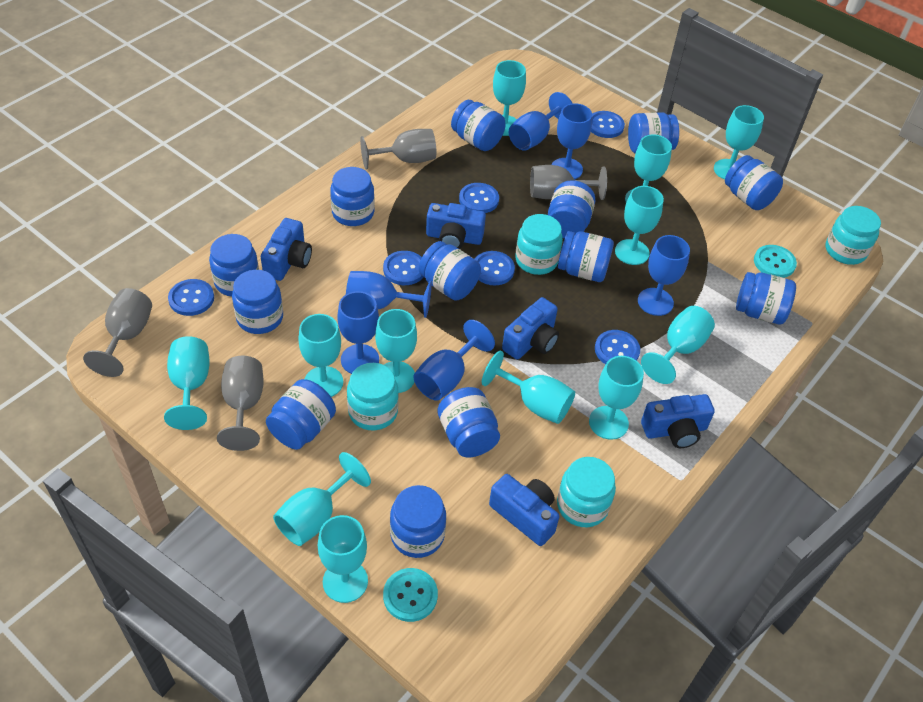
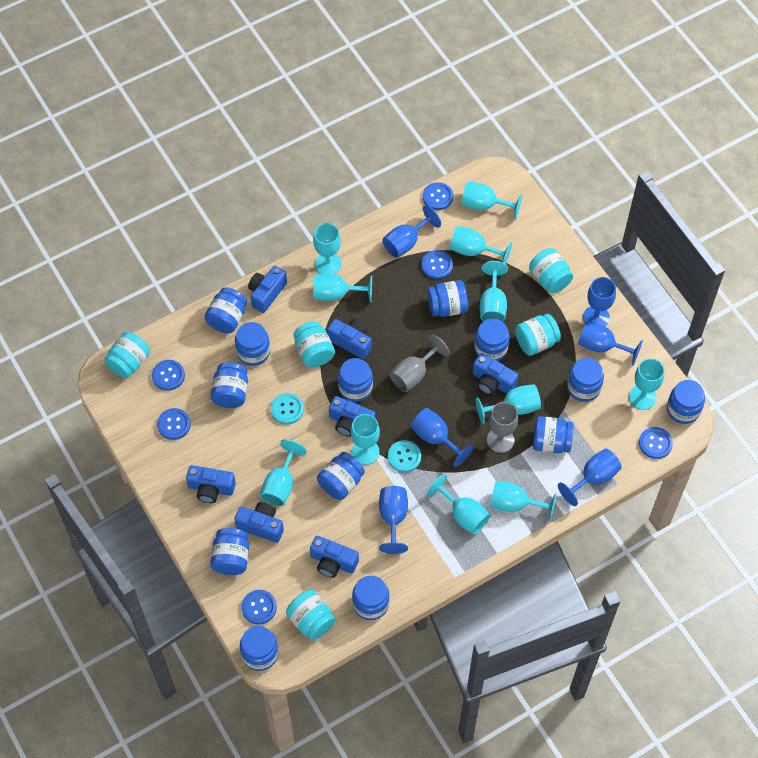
blue camera: [261,218,312,281] [426,203,486,249] [489,474,559,546] [502,297,559,360] [641,394,715,448] = 5 -> [186,465,236,503] [234,502,284,543] [248,266,287,313] [310,536,359,578] [327,319,372,359] [329,396,375,437] [472,353,518,395] = 7
grey goblet: [83,288,152,377] [217,356,264,451] [360,129,436,170] [530,165,607,200] = 4 -> [390,335,450,392] [487,402,518,453] = 2
turquoise goblet: [164,336,210,430] [273,452,371,546] [298,314,343,397] [318,515,368,603] [375,309,417,393] [482,351,575,424] [493,60,526,136] [589,356,644,440] [615,186,664,265] [625,134,672,202] [641,306,715,384] [714,105,764,180] = 12 -> [260,439,307,506] [313,223,341,274] [313,274,372,302] [351,414,380,465] [426,474,491,535] [450,226,512,264] [461,182,522,219] [476,384,541,424] [480,261,508,322] [490,481,556,521] [629,358,664,410] = 11
turquoise jar: [347,363,399,430] [515,214,563,275] [557,457,616,527] [826,206,881,265] = 4 -> [104,332,150,378] [286,590,336,641] [293,321,335,368] [515,314,561,356] [529,248,573,293] = 5

